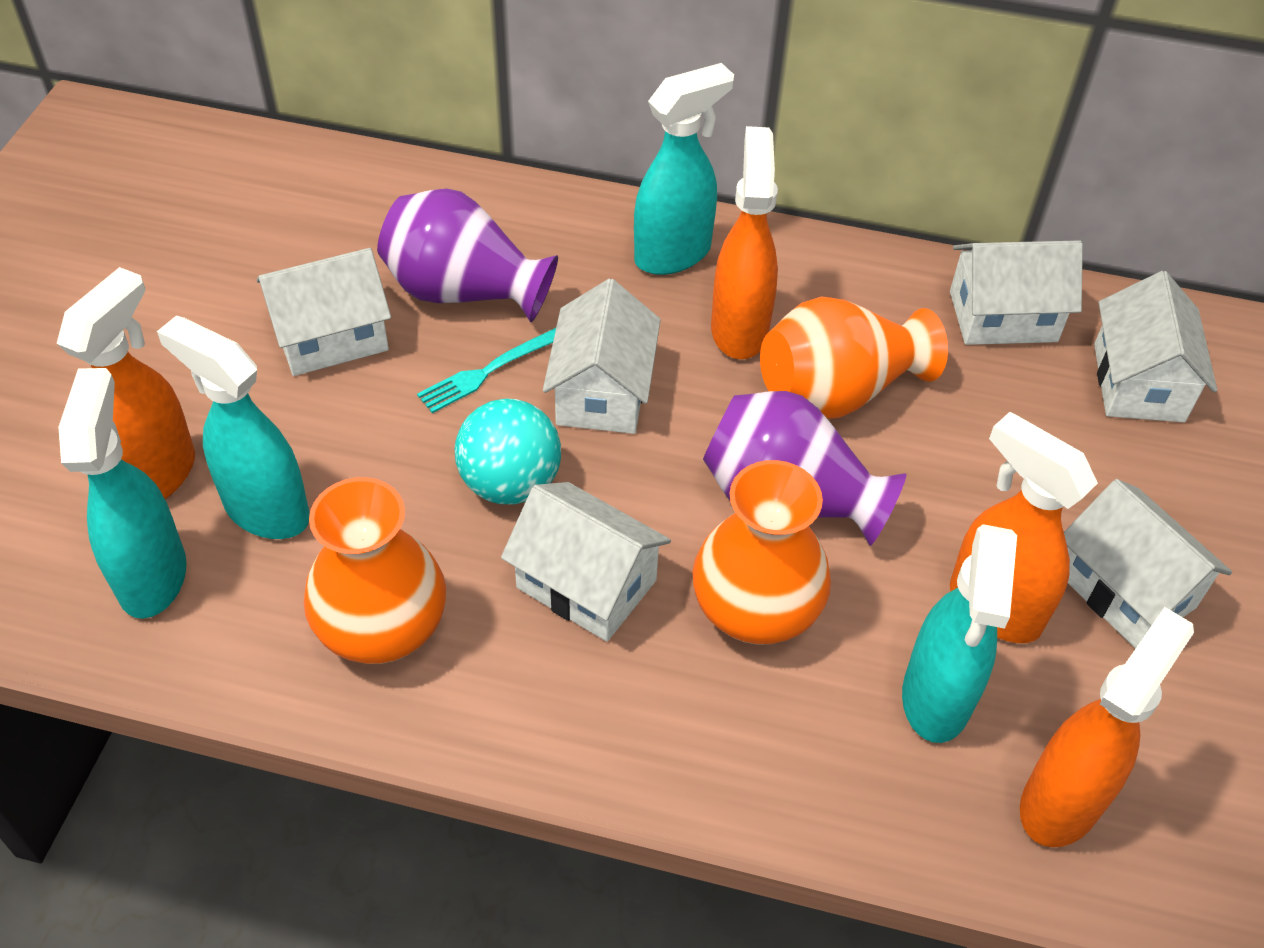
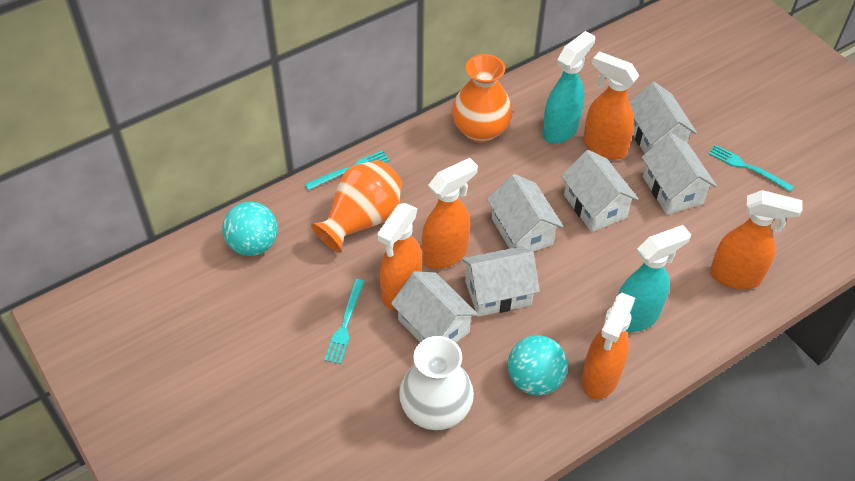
orange spray bottle: [57,267,195,499] [711,126,778,359] [950,412,1098,643] [1020,607,1194,847] = 4 -> [377,203,422,309] [422,158,478,269] [582,293,635,399] [583,51,639,160] [710,190,803,289] = 5
orange vase: [304,477,446,664] [692,460,831,645] [760,297,948,419] = 3 -> [311,160,402,253] [452,54,513,143] = 2
purple vase: [377,188,558,322] [703,391,906,546] = 2 -> none = 0
turquoise ball: [455,399,561,504] = 1 -> [222,202,277,256] [508,335,568,396] = 2
turquoise fork: [417,328,556,413] = 1 -> [305,150,390,190] [325,279,365,364] [708,145,794,192] = 3
turquoise spray bottle: [58,368,187,619] [157,316,310,539] [634,63,734,275] [902,524,1017,743] = 4 -> [542,31,595,144] [618,225,691,332] = 2
white vase: none = 0 -> [399,336,474,430] = 1

